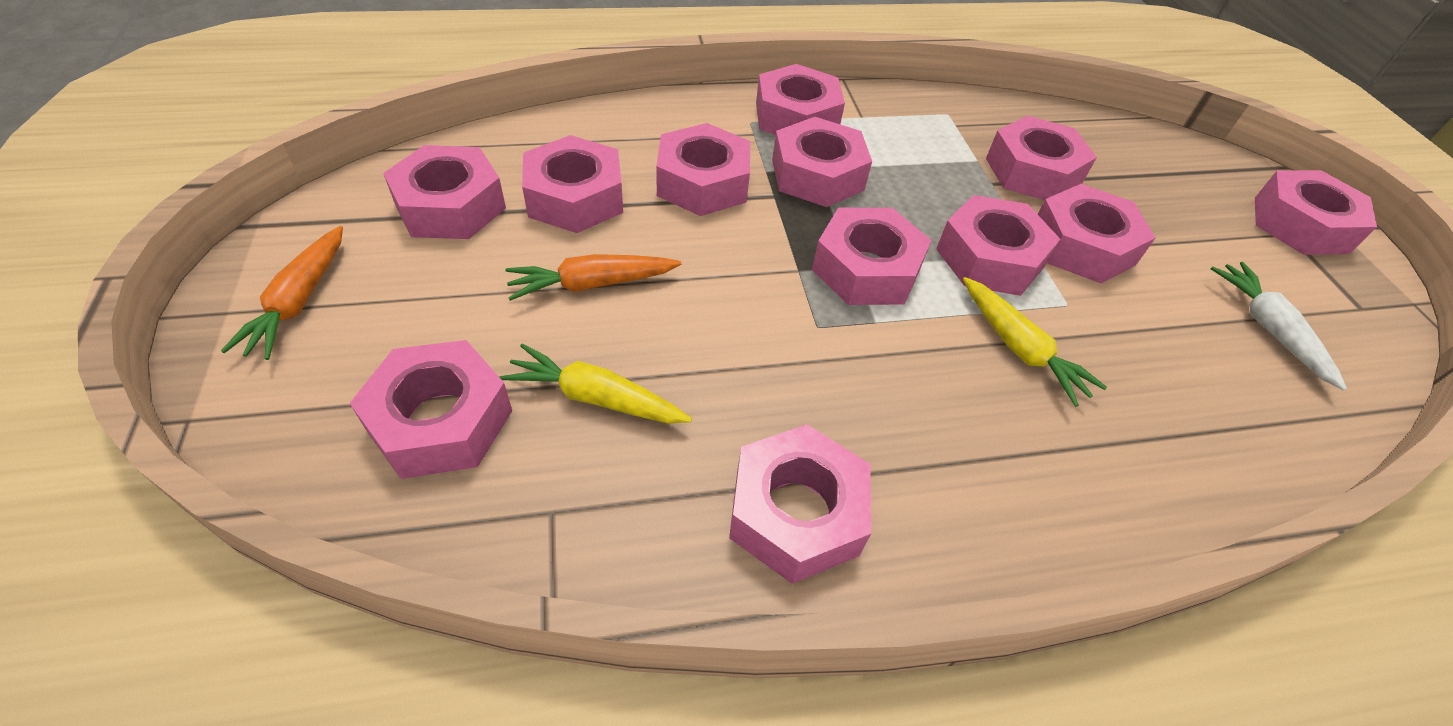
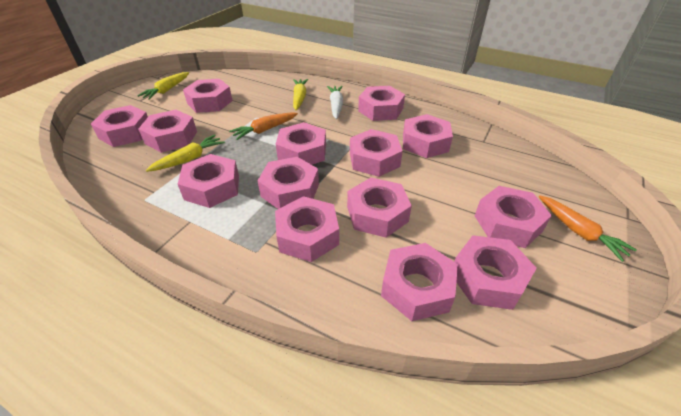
pink nut: [350,340,512,479] [383,145,506,239] [522,135,623,233] [656,123,750,216] [729,424,871,584] [756,64,845,135] [772,117,872,207] [812,208,931,305] [936,195,1060,296] [986,116,1097,200] [1038,184,1156,283] [1255,170,1377,255] = 12 -> [91,105,148,147] [138,110,197,153] [178,154,239,208] [183,79,233,113] [258,157,319,209] [275,196,339,262] [276,122,326,165] [347,178,412,238] [350,129,403,177] [358,86,405,121] [381,243,458,321] [403,114,453,158] [454,235,536,310] [475,186,552,248] = 14
yellow carrot: [499,344,692,424] [963,277,1107,407] = 2 -> [137,72,189,100] [146,135,225,172] [293,79,308,110] = 3

